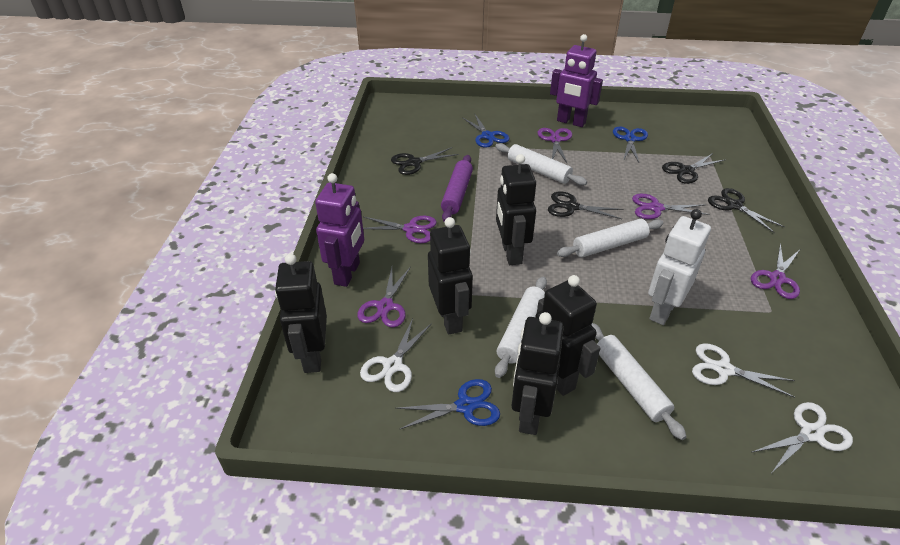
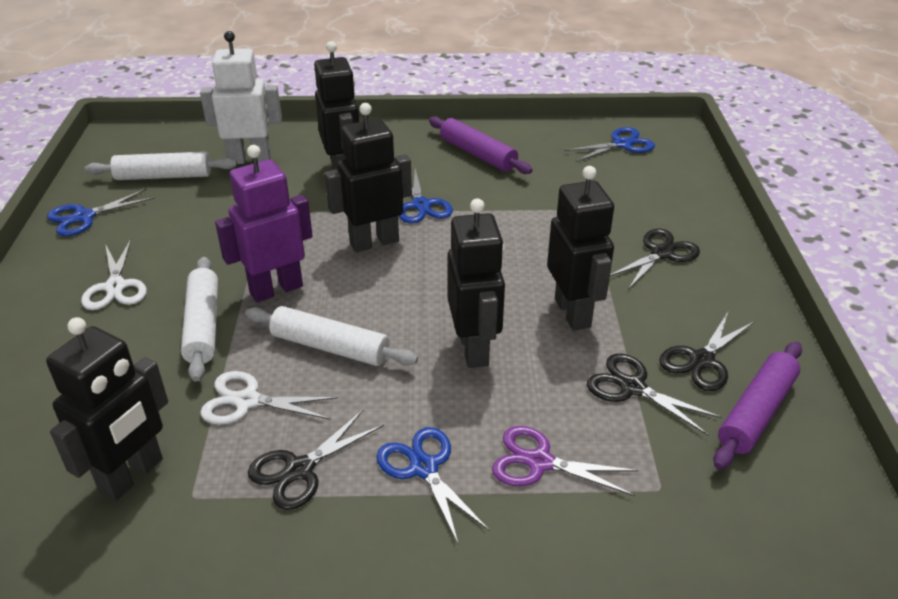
blue scissors: [395,379,500,429] [462,114,510,148] [613,126,648,162] = 3 -> [47,188,155,236] [376,427,489,543] [399,169,453,224] [565,127,655,162] = 4
purple robot: [315,173,364,287] [550,34,603,127] = 2 -> [215,145,313,302] = 1
purple rolling pin: [441,155,473,222] = 1 -> [429,116,533,174] [714,342,802,469] = 2
purple scissors: [357,267,411,327] [363,216,436,243] [538,128,572,163] [632,194,710,219] [751,243,800,299] = 5 -> [492,426,639,496] = 1
white rolling pin: [495,143,587,185] [495,277,547,378] [557,219,663,257] [591,323,687,440] = 4 -> [85,152,237,180] [181,257,218,382] [245,306,418,366] = 3
white scissors: [360,318,432,392] [692,343,795,398] [752,402,853,472] = 3 -> [81,239,147,310] [200,371,338,425] = 2

